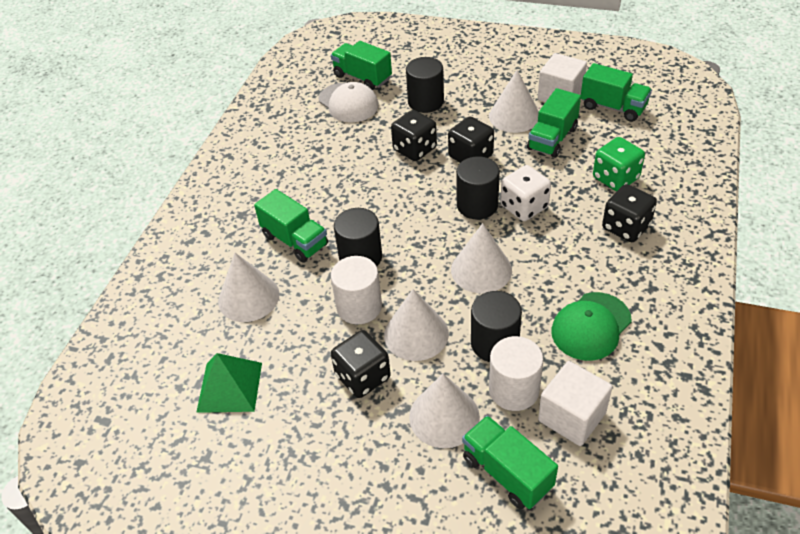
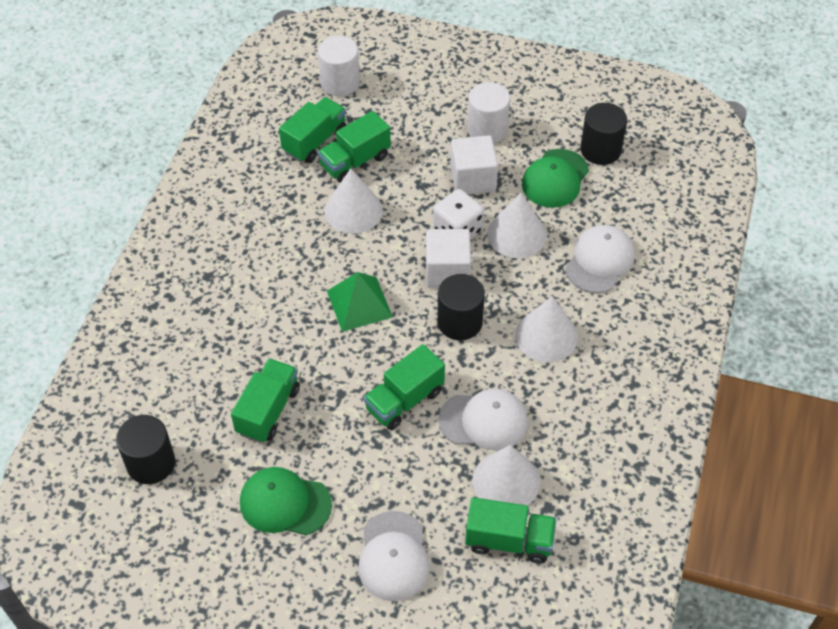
black cylinder: [334,208,382,266] [406,57,444,113] [456,156,500,219] [471,291,522,362] = 4 -> [116,415,175,484] [437,274,485,340] [580,103,627,165] = 3
black dice: [331,330,391,398] [391,110,437,161] [448,116,494,163] [602,184,657,242] = 4 -> none = 0
green cap: [551,292,632,361] = 1 -> [240,467,332,535] [522,149,589,208] = 2
green dice: [593,137,645,191] = 1 -> none = 0
white cap: [319,82,379,123] = 1 -> [358,511,430,601] [438,388,528,451] [565,225,635,293] = 3
white cone: [218,253,280,322] [384,289,449,361] [409,373,480,448] [451,223,512,293] [489,70,539,133] = 5 -> [324,168,383,234] [472,445,540,506] [487,193,546,258] [515,296,578,362] = 4

